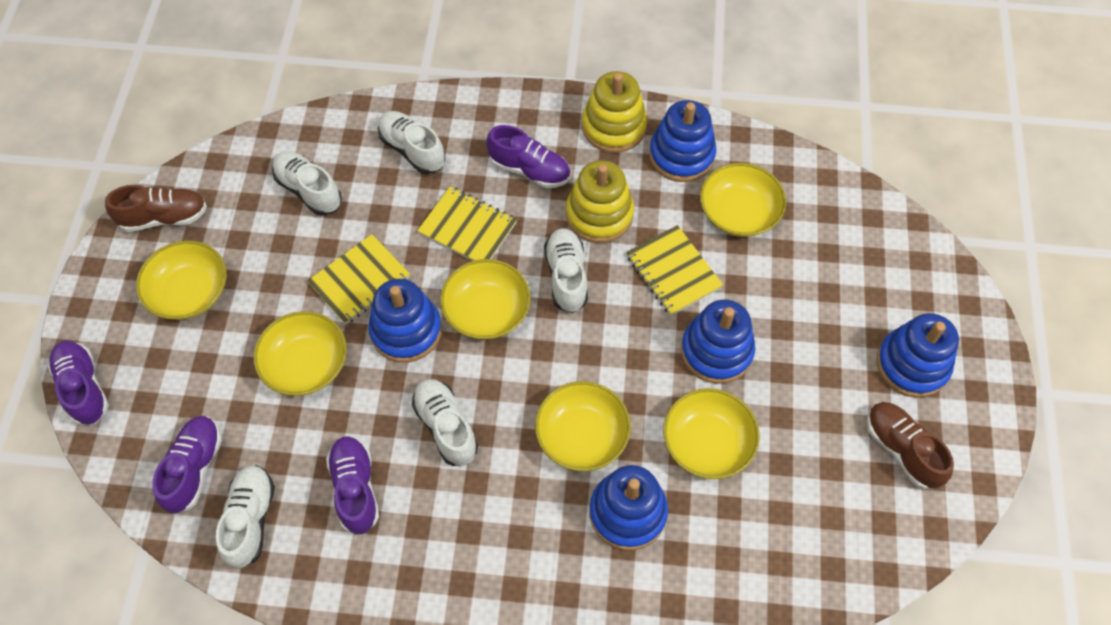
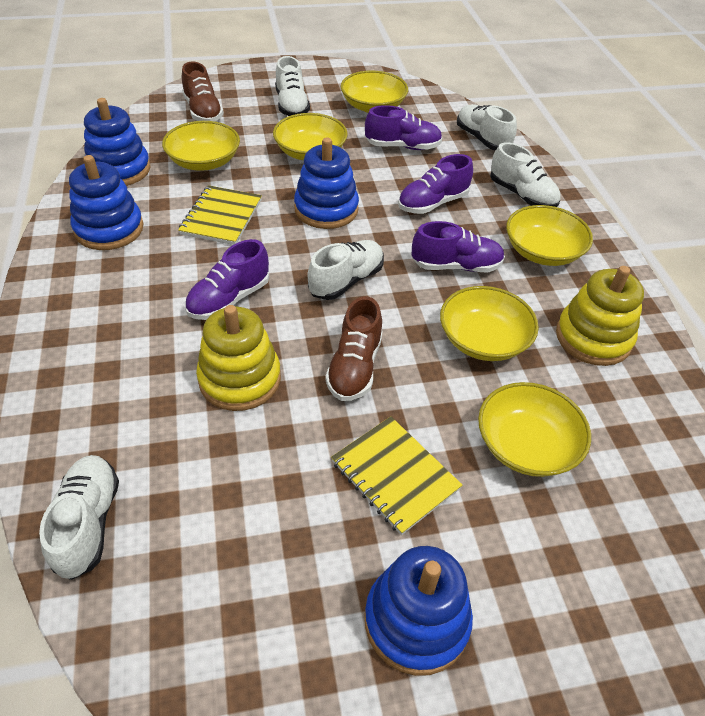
blue stacking toy: [368,279,442,363] [589,465,668,550] [649,100,716,182] [681,300,755,384] [876,313,959,398] = 5 -> [69,155,144,250] [84,98,151,186] [294,137,359,229] [365,546,473,676] = 4
yellow notebook: [307,234,410,324] [417,186,517,261] [626,225,723,316] = 3 -> [178,185,262,245] [331,416,463,535] = 2

